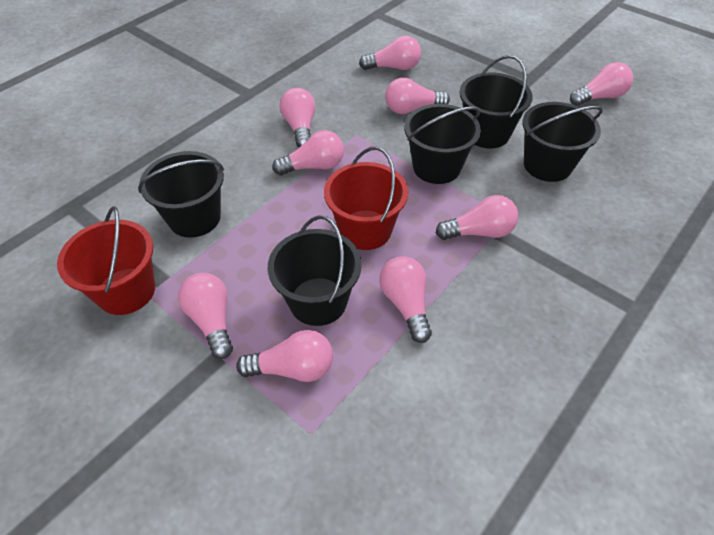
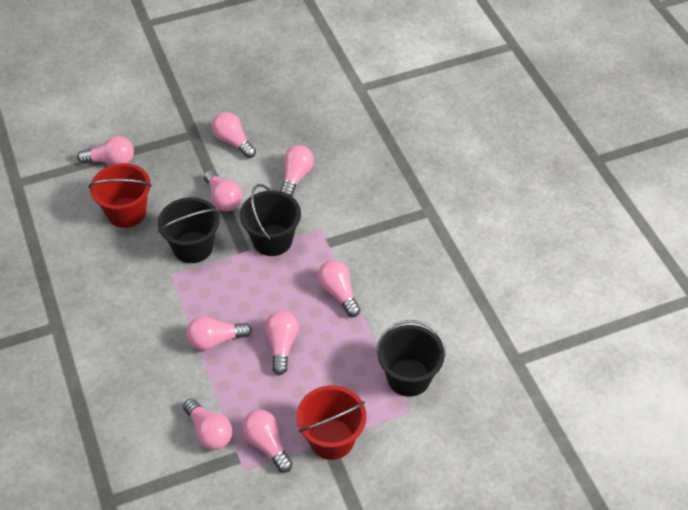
black bucket: [138,151,224,238] [268,215,362,326] [404,104,481,184] [460,55,533,148] [522,102,603,182] = 5 -> [158,197,220,263] [240,184,301,256] [376,320,446,397] = 3

